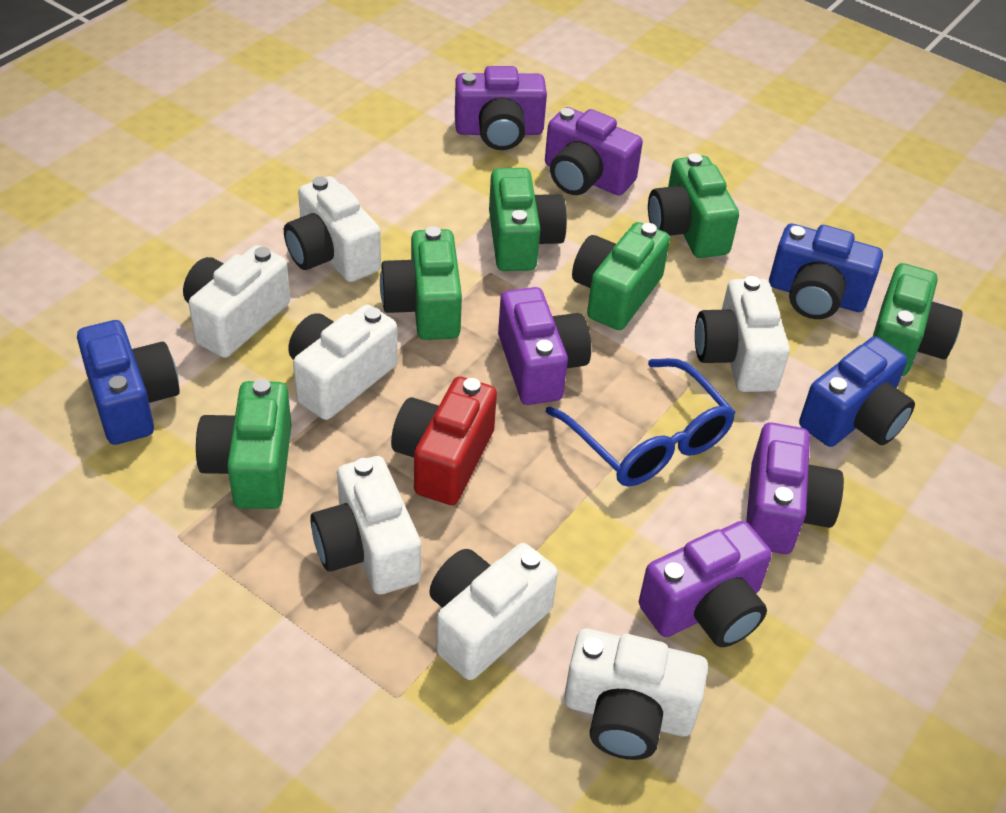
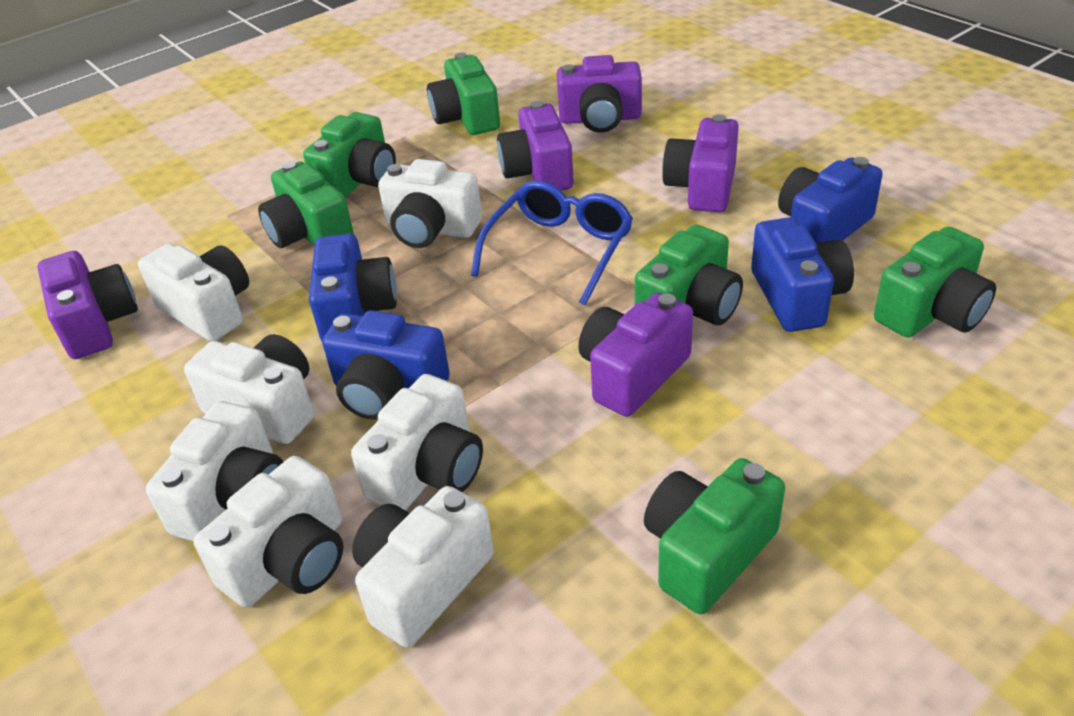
blue camera: [77,320,180,445] [769,224,883,319] [799,336,915,447] = 3 -> [309,234,397,341] [322,310,450,420] [751,217,854,332] [778,157,883,243] = 4
red camera: [391,376,497,505] = 1 -> none = 0

